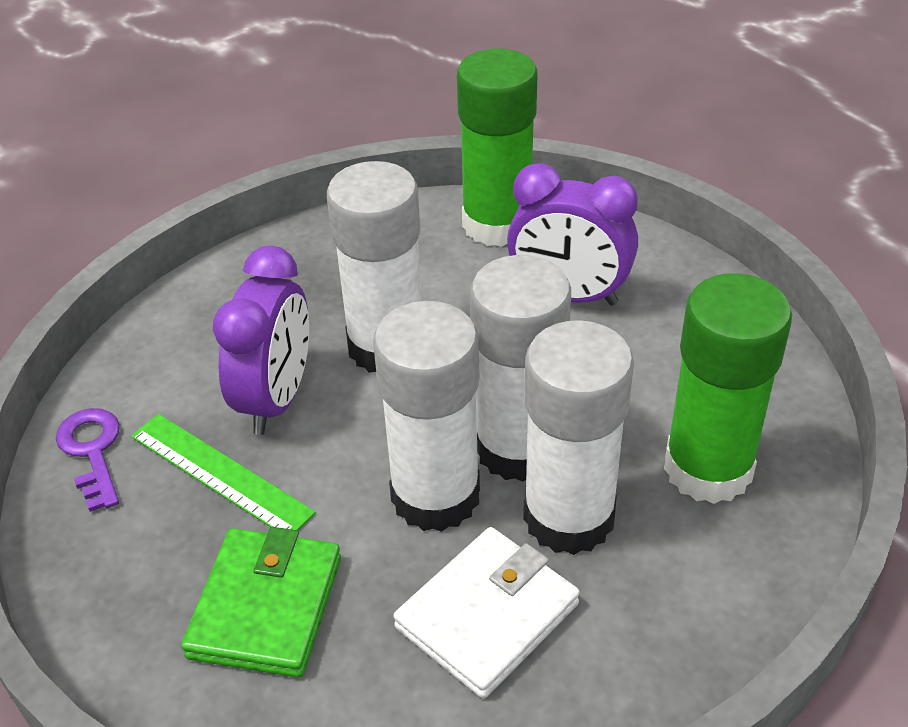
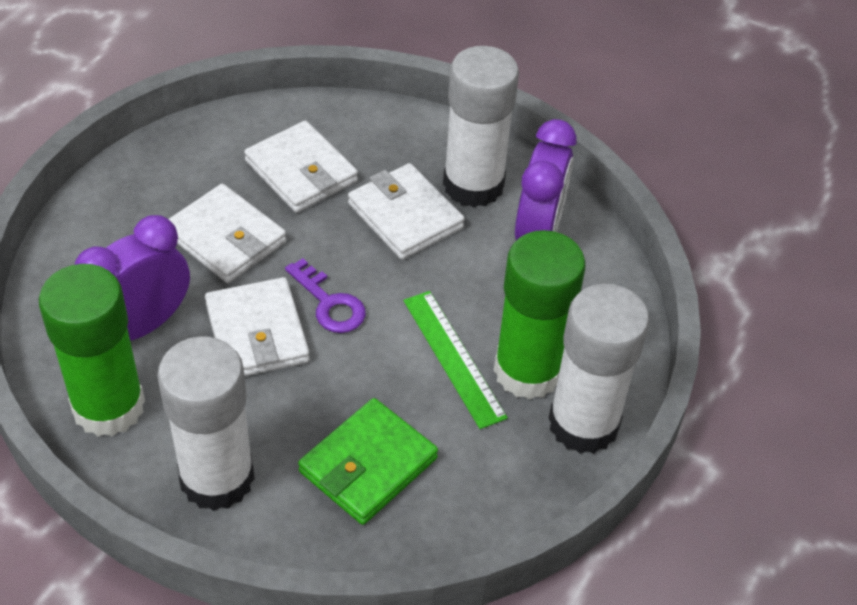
white glue stick: [327,161,422,373] [373,301,480,532] [470,255,571,482] [523,320,634,555] = 4 -> [157,337,255,511] [443,46,519,208] [548,284,650,454] = 3
white wallet: [393,527,580,699] = 1 -> [169,184,287,283] [205,277,310,376] [244,121,358,213] [348,163,465,260] = 4

